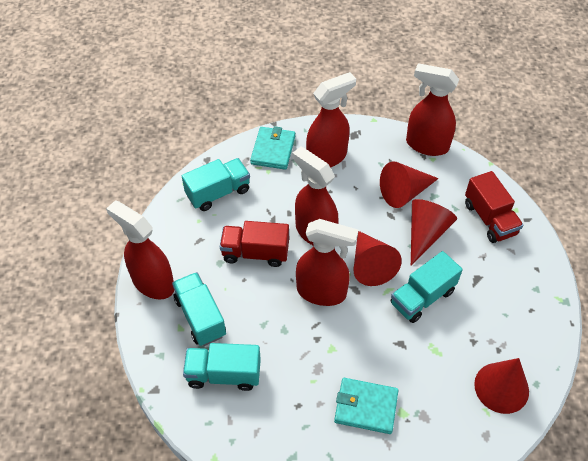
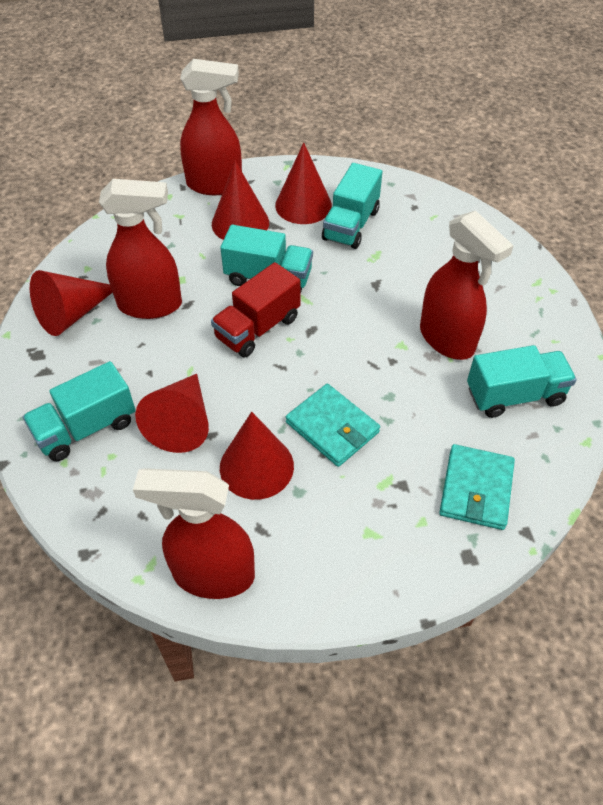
red cone: [354,231,402,286] [380,161,439,208] [411,199,457,265] [474,358,529,414] = 4 -> [30,270,113,336] [135,374,209,453] [212,161,269,240] [220,412,294,500] [275,142,332,224] = 5
red spray bottle: [106,200,174,299] [292,147,338,246] [296,219,358,306] [306,72,356,168] [406,63,459,156] = 5 -> [99,179,182,319] [133,468,255,599] [180,59,242,195] [420,211,514,360] = 4
red truck: [220,221,289,267] [465,171,523,243] = 2 -> [211,262,300,358] = 1

